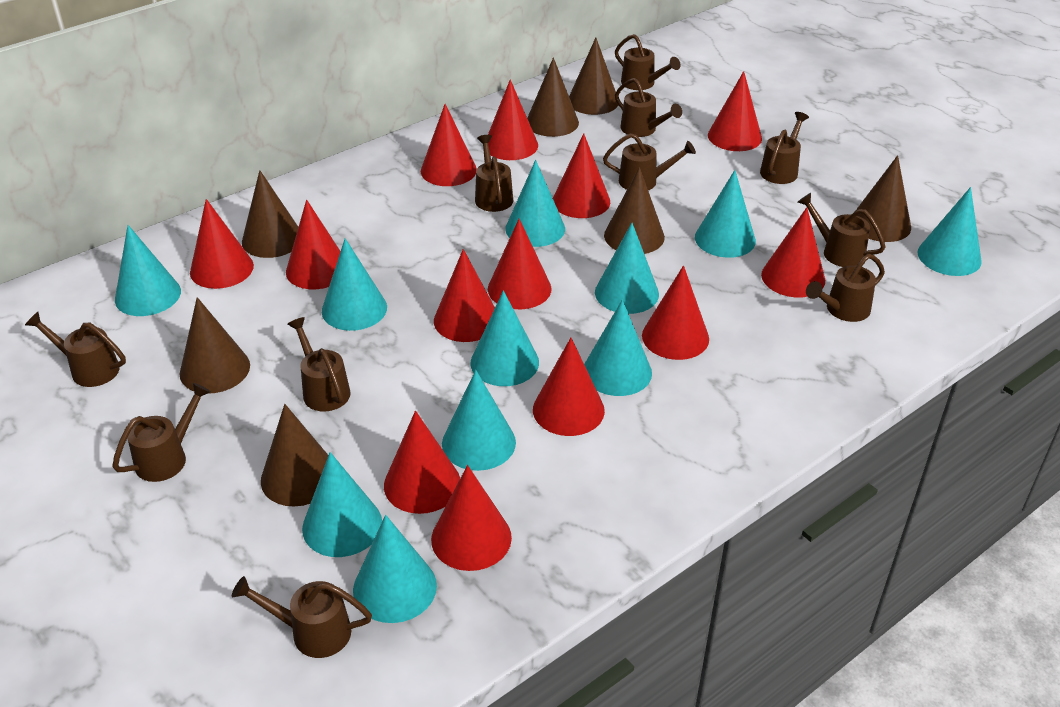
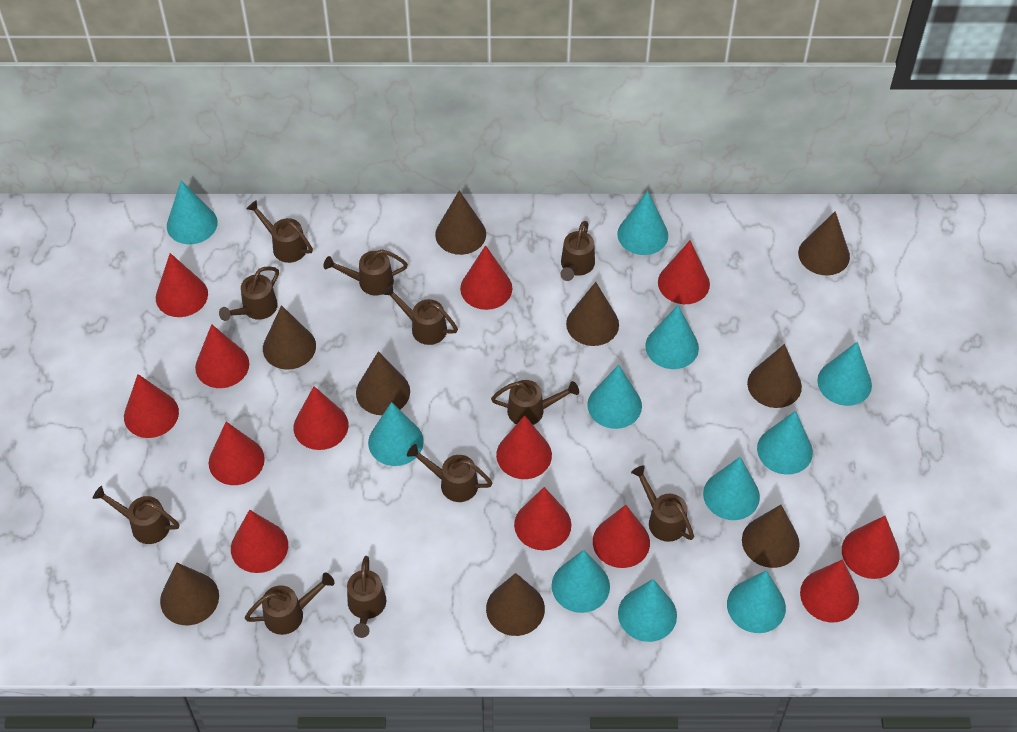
brown cone: [180,297,250,394] [242,170,298,258] [261,404,328,507] [527,57,579,137] [569,38,618,115] [604,167,665,254] [855,155,911,242] = 7 -> [160,562,219,625] [263,305,316,370] [356,351,410,415] [435,191,486,255] [486,573,545,636] [566,282,619,346] [742,505,800,568] [747,344,802,408] [798,211,850,275] = 9

